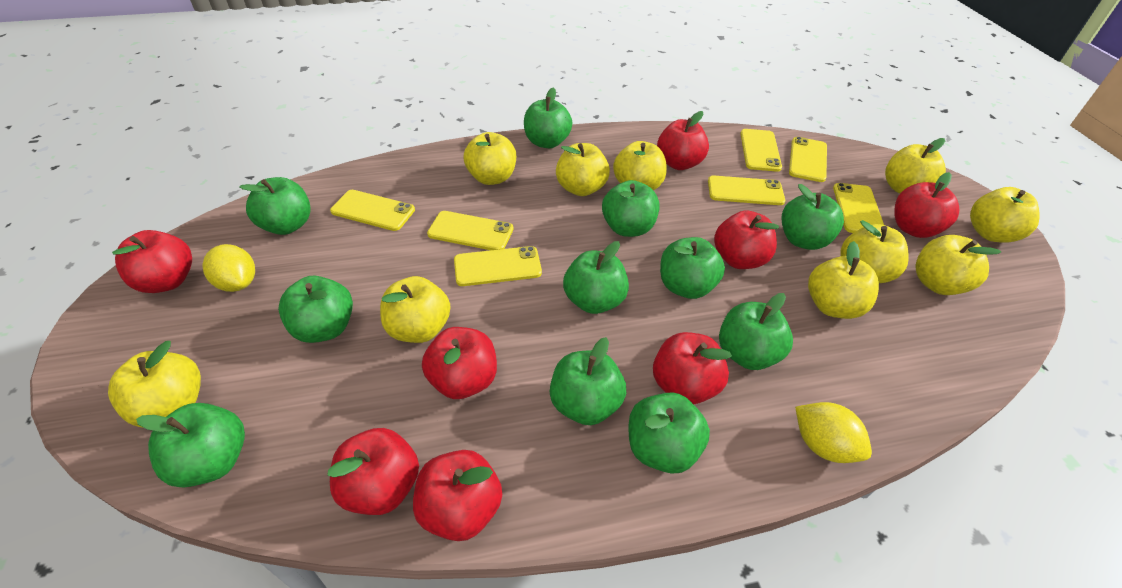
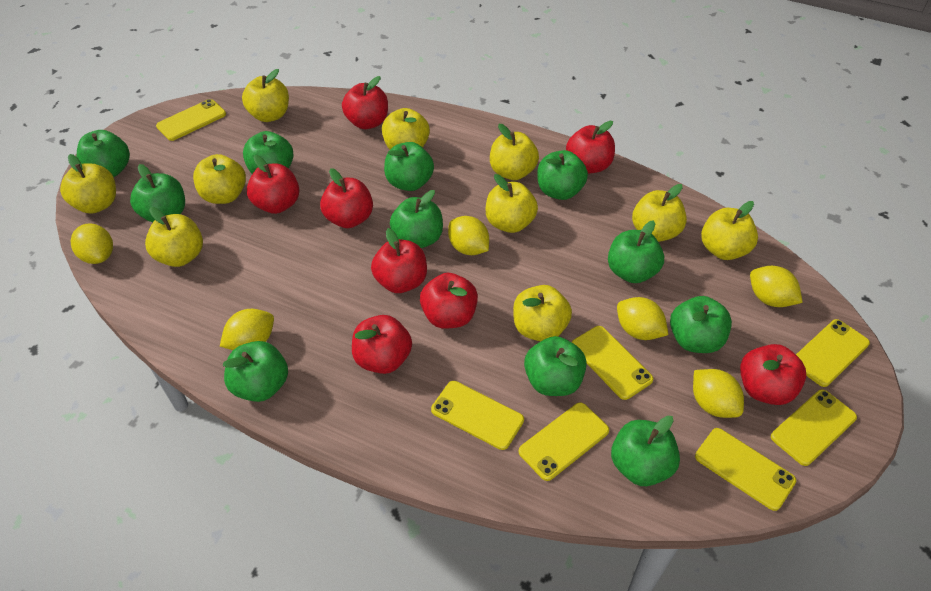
yellow lemon: [203,244,255,292] [795,402,872,463] = 2 -> [71,223,113,264] [220,309,274,350] [448,216,489,255] [617,297,668,340] [693,369,744,418] [750,266,803,307] = 6

